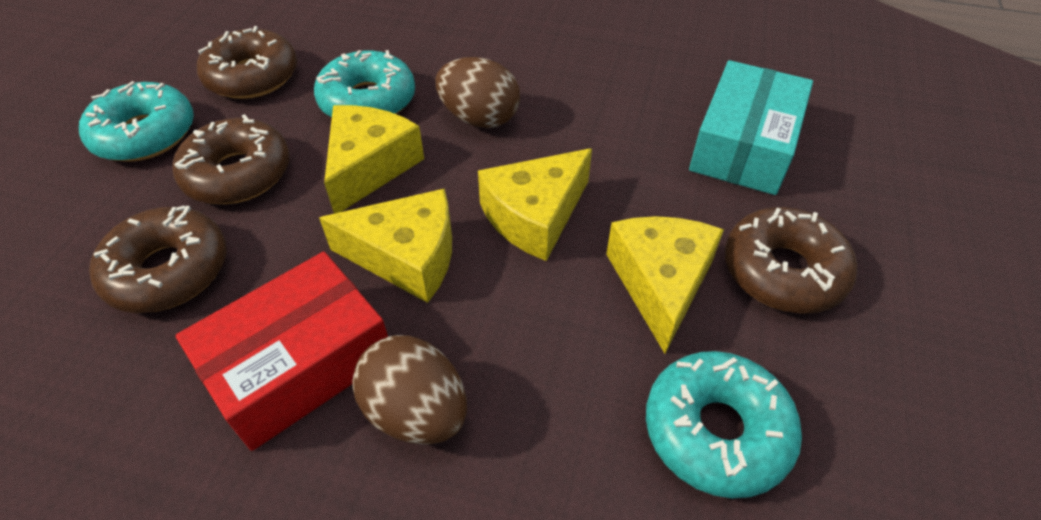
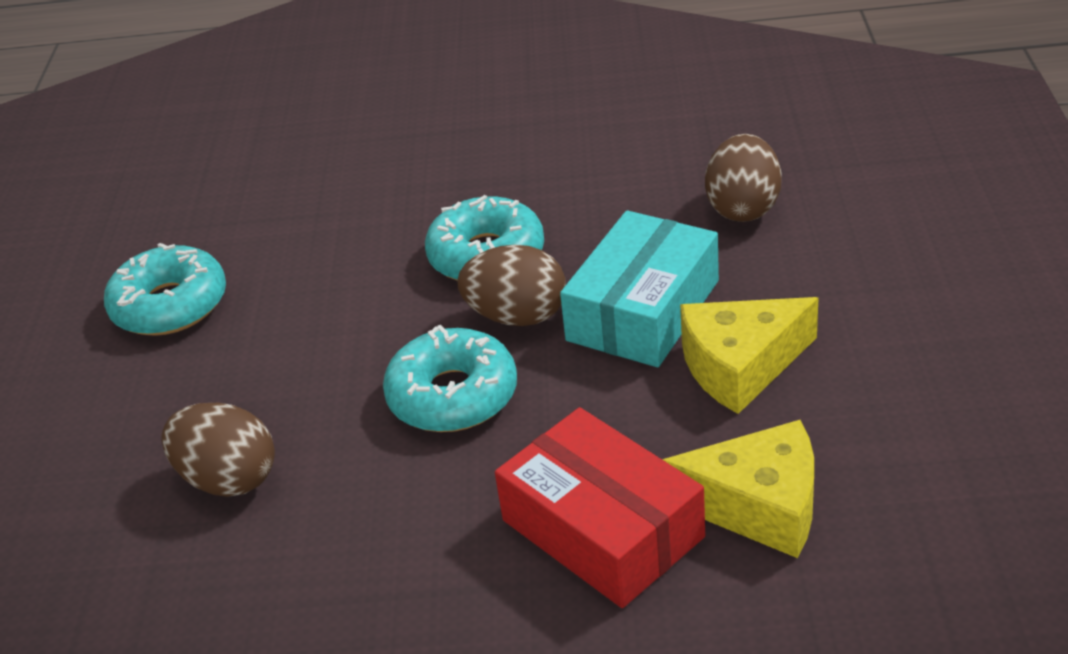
brown donut: [89,205,227,313] [172,114,290,204] [197,26,297,99] [725,207,857,314] = 4 -> none = 0
brown egg: [352,335,467,444] [435,57,520,128] = 2 -> [162,403,275,497] [457,245,566,326] [705,134,782,222] = 3
yellow cheese: [319,188,452,303] [324,105,424,214] [478,148,592,261] [606,216,724,354] = 4 -> [662,420,814,558] [680,297,818,414] = 2

